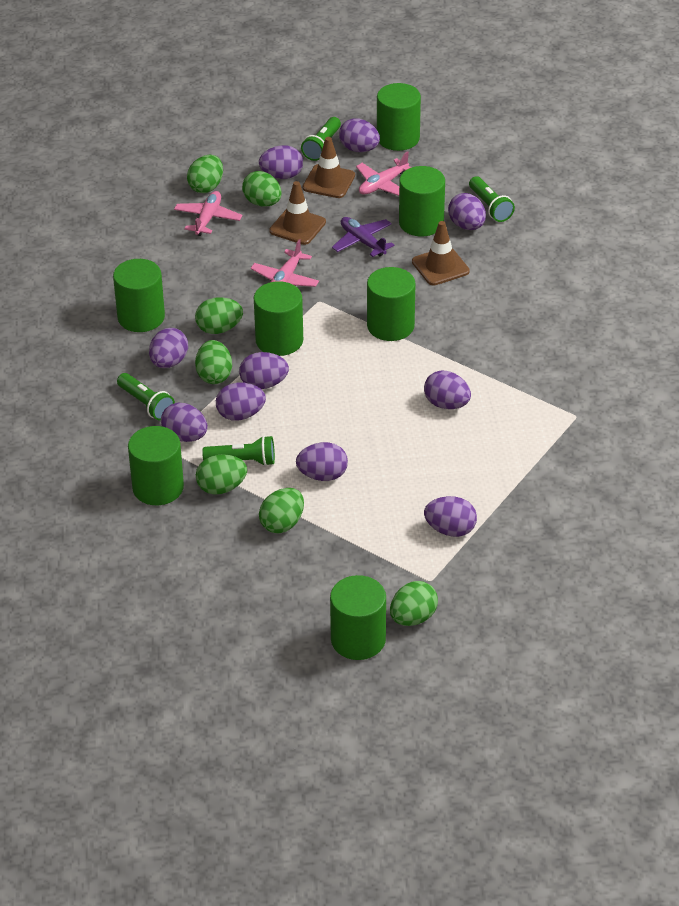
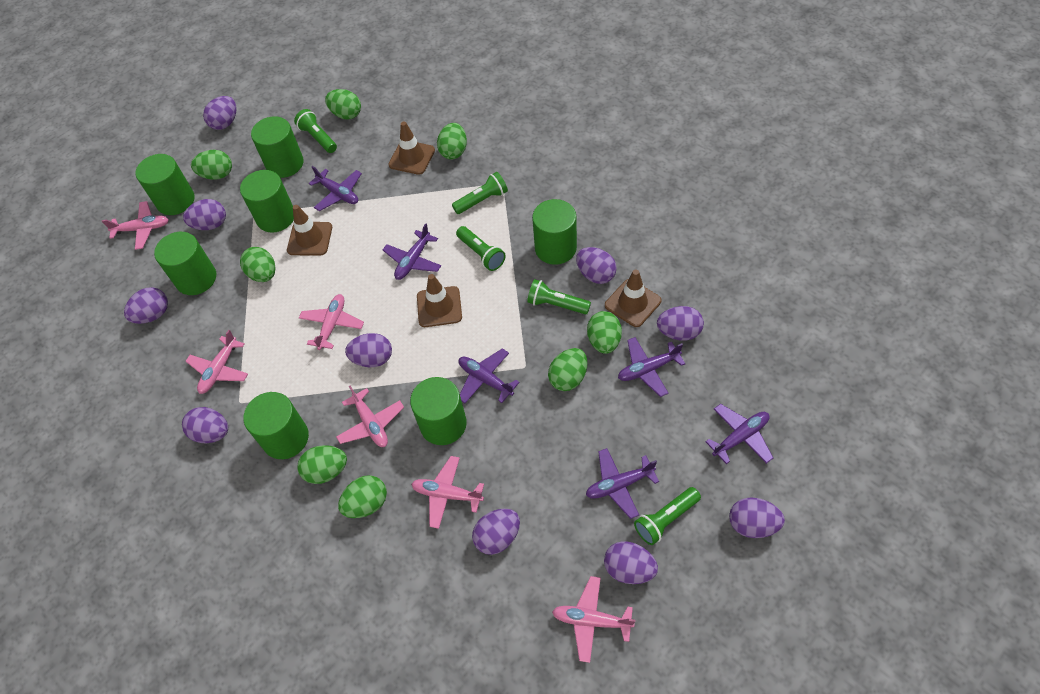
brown traffic cone: [269,181,326,245] [303,137,355,198] [412,221,470,285] = 3 -> [287,205,332,256] [388,121,435,175] [417,274,462,327] [605,269,661,327] = 4
green egg: [187,155,223,193] [195,297,243,334] [195,340,232,384] [196,454,247,495] [242,171,281,206] [259,488,304,533] [390,581,438,626] = 7 -> [191,150,232,180] [240,247,276,282] [297,445,347,484] [325,89,361,120] [338,475,387,518] [437,123,467,160] [548,348,587,391] [587,311,622,354] = 8
green flashlight: [117,373,175,420] [202,436,275,466] [301,117,341,161] [469,176,515,222] = 4 -> [294,109,337,153] [452,172,508,214] [456,226,506,271] [527,279,591,314] [634,487,701,545] = 5
pink plane: [174,191,242,236] [251,239,319,287] [356,151,412,196] = 3 -> [102,201,169,250] [185,330,248,394] [299,294,364,350] [336,386,404,447] [411,456,484,529] [552,576,635,663] = 6
purple plane: [332,217,394,257] = 1 -> [309,166,362,211] [383,223,441,280] [459,348,520,403] [586,448,659,519] [618,337,685,397] [705,404,773,464] = 6

